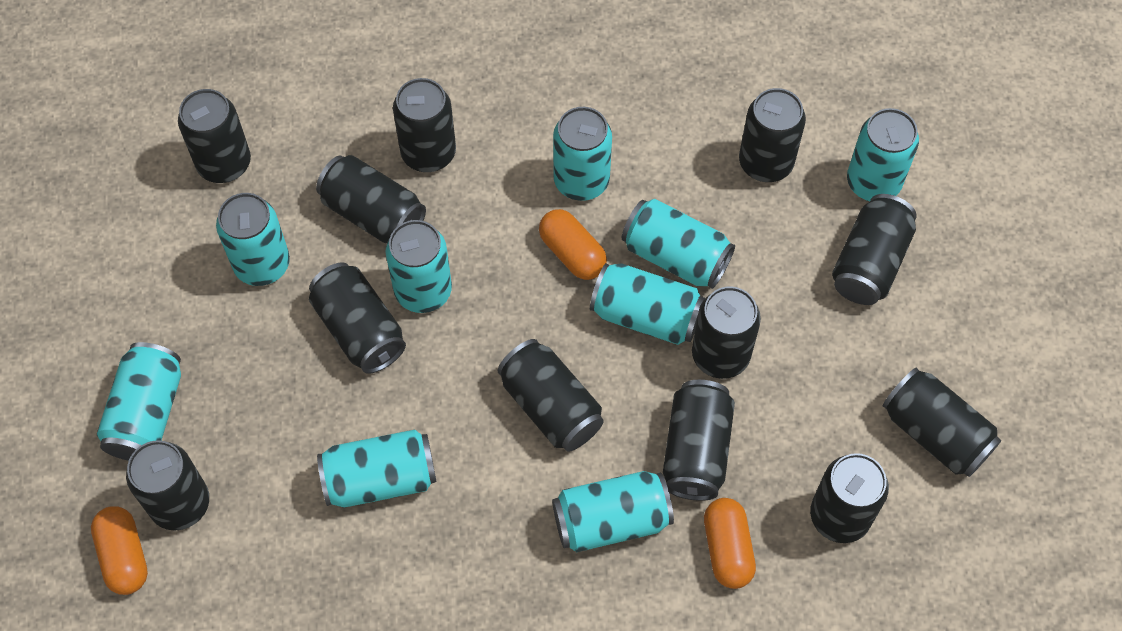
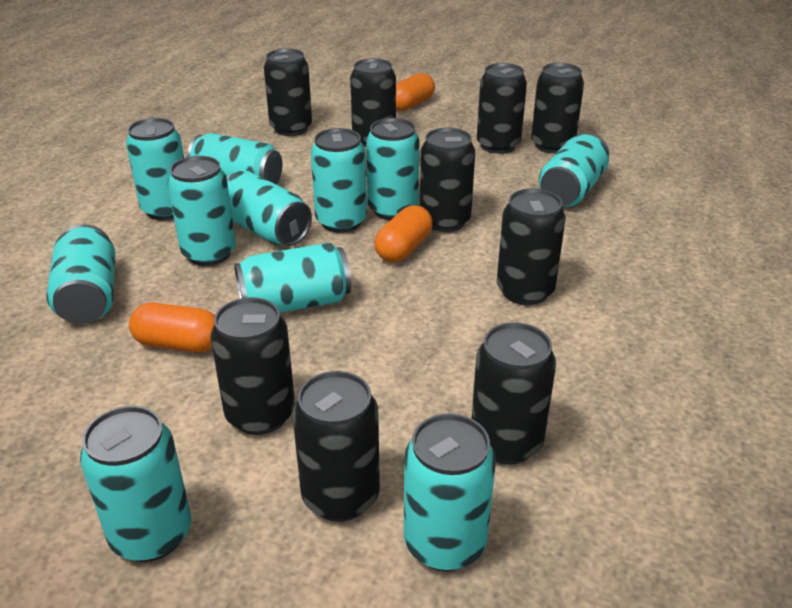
black can: [126,440,209,531] [178,89,251,183] [309,262,406,374] [316,155,426,244] [393,78,456,172] [498,339,604,452] [663,380,735,501] [692,286,761,379] [739,88,806,182] [810,453,889,543] [832,194,917,305] [883,368,1001,477] = 12 -> [210,297,295,435] [264,49,312,136] [293,371,380,522] [350,58,396,147] [420,128,475,232] [471,322,556,465] [477,63,527,154] [497,188,566,305] [531,63,584,154] = 9
turquoise can: [97,342,181,461] [216,193,290,286] [317,430,436,508] [385,220,452,313] [552,471,674,552] [553,107,612,201] [590,263,705,345] [622,199,735,289] [847,108,919,201] = 9 -> [46,224,115,324] [80,406,191,562] [126,118,184,220] [168,156,236,266] [187,133,282,185] [227,170,312,246] [234,243,351,313] [311,128,367,233] [366,118,420,220] [404,414,496,571] [539,133,609,207] = 11

